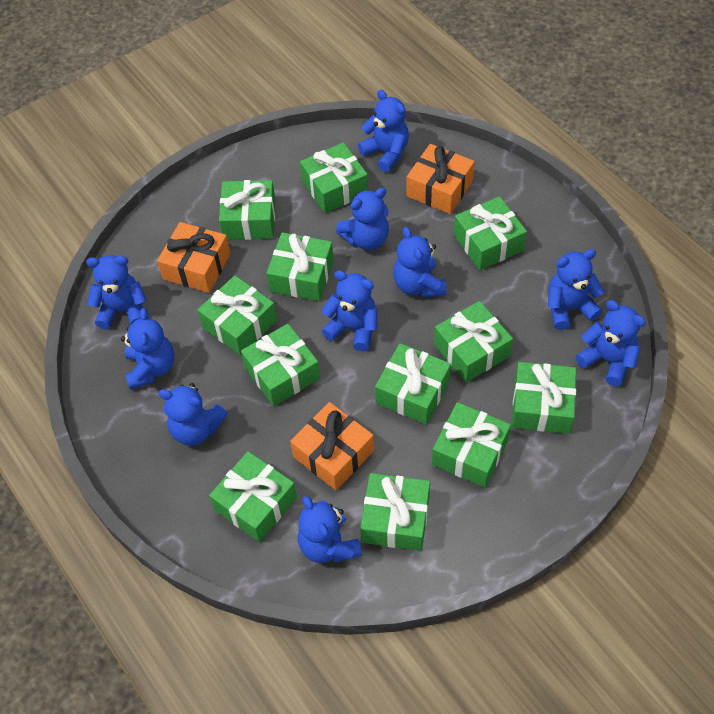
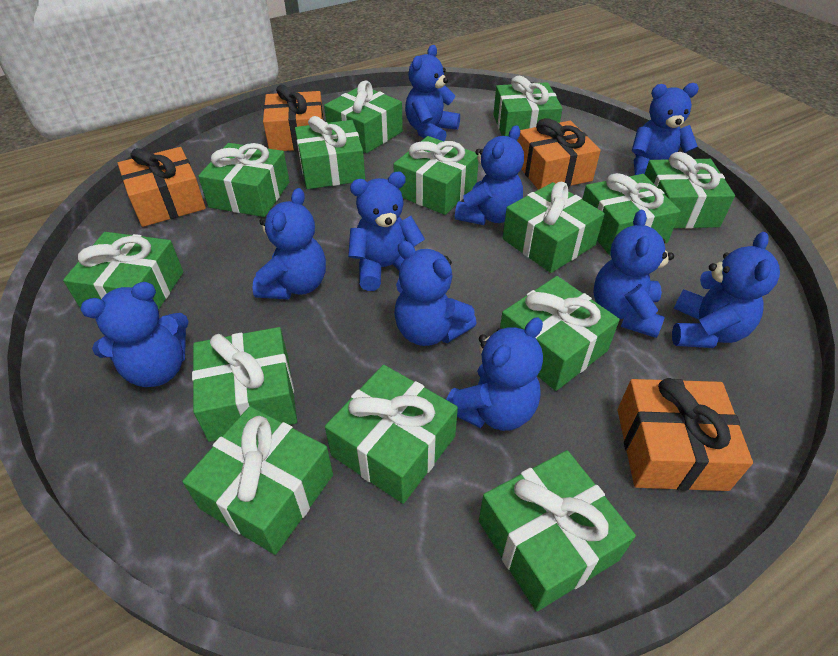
green gift: [197,276,277,356] [209,451,297,542] [219,180,275,240] [241,324,320,406] [266,232,334,301] [300,142,368,213] [360,473,430,551] [375,343,451,425] [432,402,511,488] [434,301,513,383] [454,196,527,270] [512,362,576,434] = 12 -> [63,232,183,310] [183,407,333,555] [192,327,297,442] [198,143,290,217] [295,116,365,189] [324,80,403,153] [325,365,458,504] [393,136,478,215] [479,450,636,612] [493,76,563,136] [500,276,620,391] [503,182,605,273] [582,173,680,256] [644,152,735,229] = 14
orange gift: [157,222,231,293] [290,402,374,491] [406,144,475,214] = 3 -> [118,147,206,227] [263,84,324,151] [517,118,601,190] [617,378,753,491] = 4

